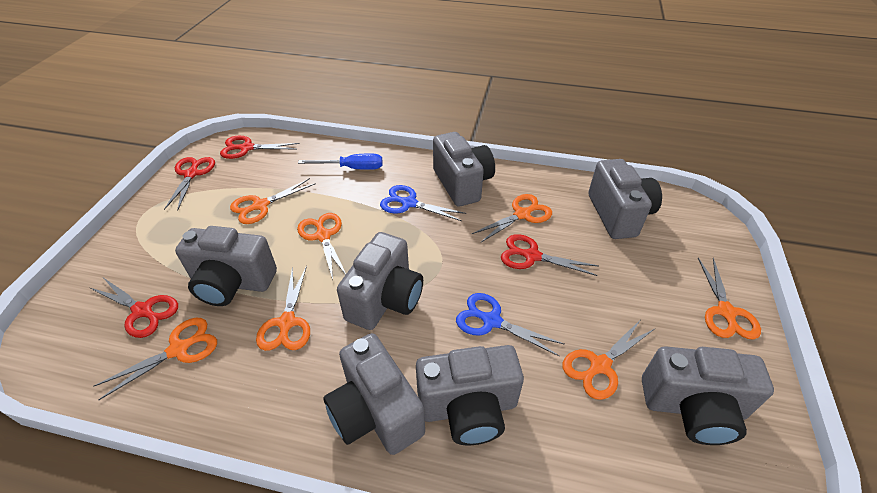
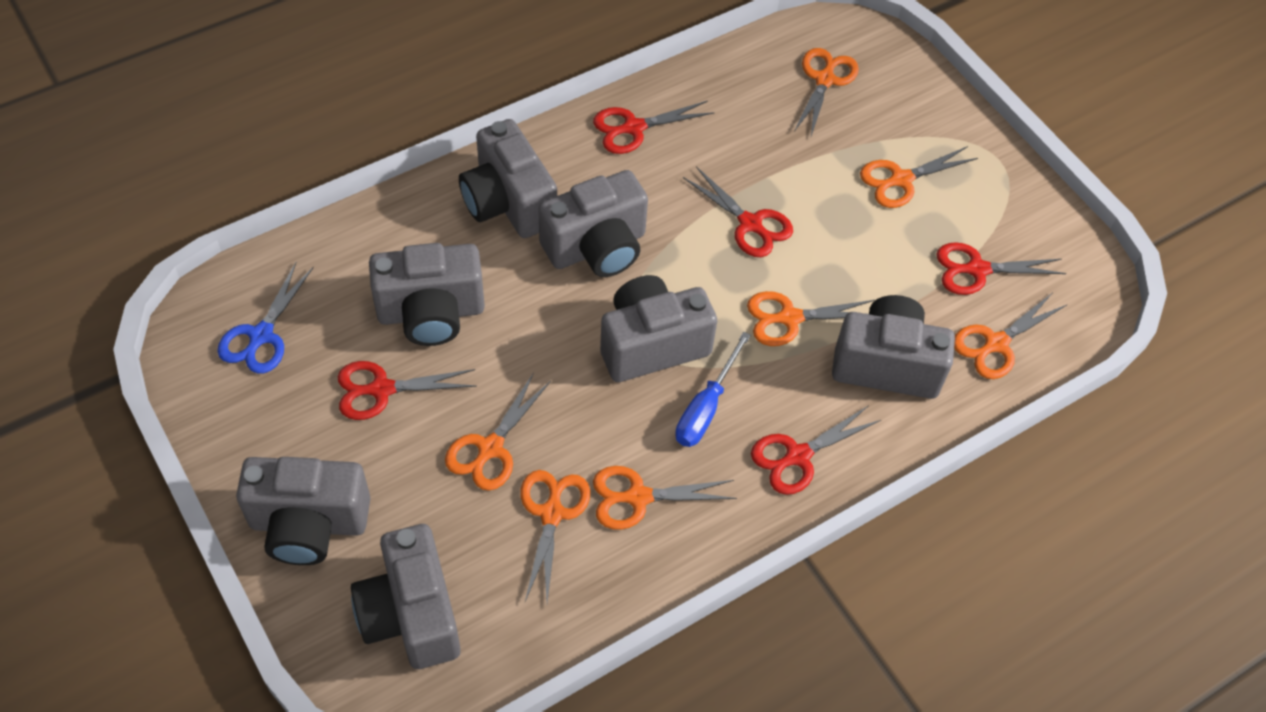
blue scissors: [380,185,466,221] [456,293,564,356] = 2 -> [218,263,314,374] = 1
red scissors: [90,278,178,338] [164,157,215,210] [220,136,300,159] [501,234,598,276] = 4 -> [338,361,477,420] [593,101,715,154] [683,166,793,257] [751,405,881,495] [936,242,1066,295] = 5

